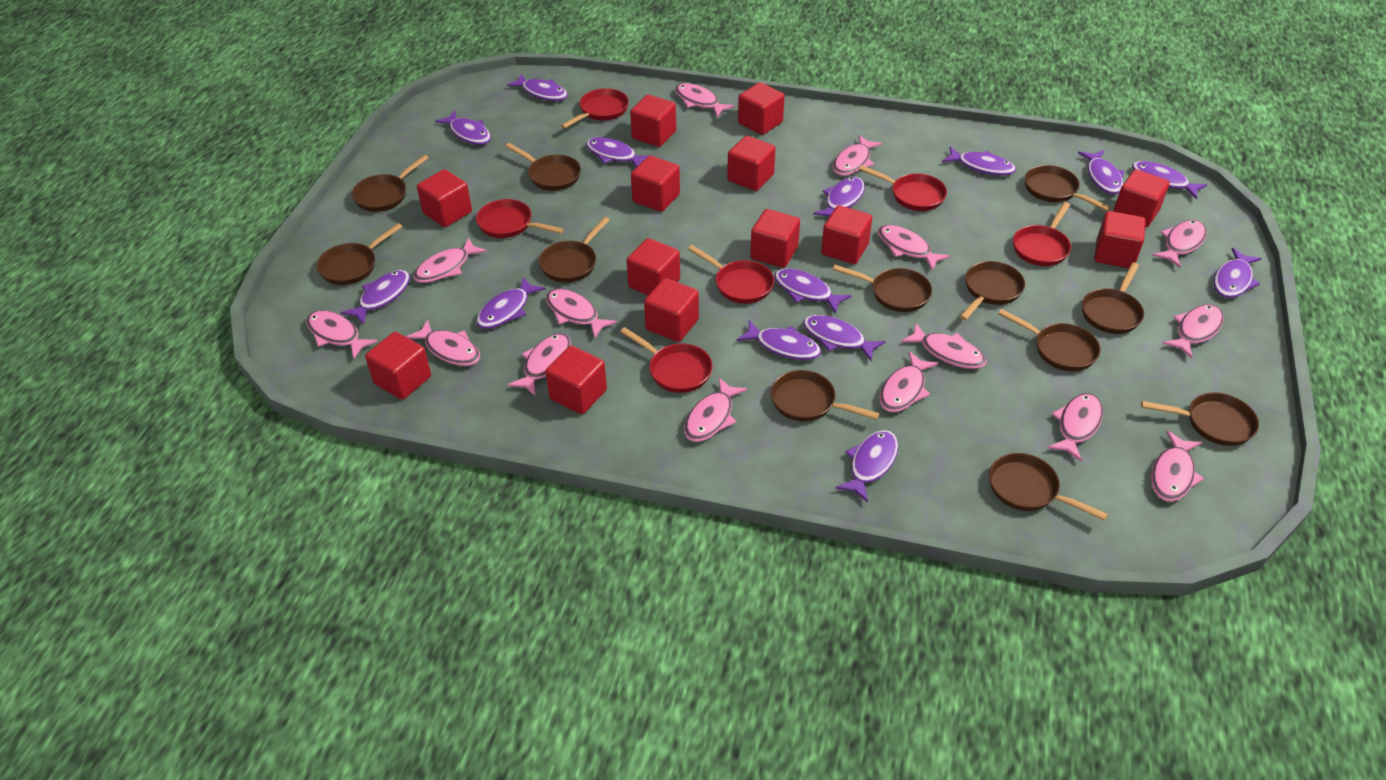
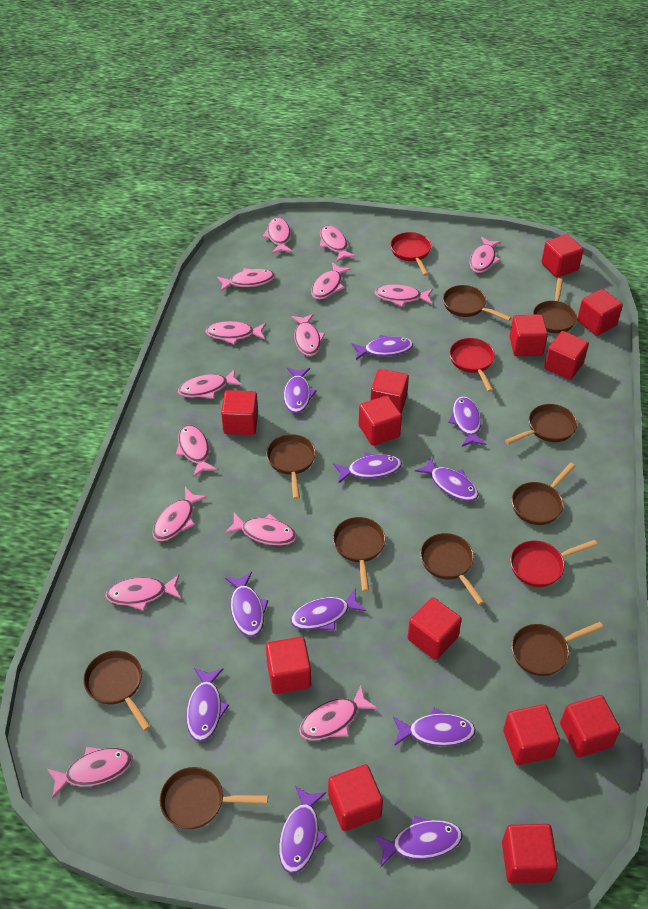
brown pan: [317,223,402,285] [352,155,428,212] [505,143,581,191] [539,217,610,283] [771,370,879,422] [833,265,932,312] [960,261,1025,320] [989,453,1108,521] [998,309,1100,371] [1025,165,1111,211] [1082,262,1144,334] [1141,392,1259,446] = 12 -> [83,650,151,731] [160,767,268,829] [266,434,316,499] [333,517,386,592] [420,533,484,605] [443,285,512,321] [505,404,577,445] [512,463,575,525] [512,622,603,676] [533,278,577,333] = 10
purple fish: [341,270,410,325] [435,111,491,145] [476,277,546,329] [507,74,568,101] [586,137,653,168] [737,320,821,360] [774,268,851,314] [803,315,886,361] [813,177,865,217] [835,430,899,503] [942,146,1016,175] [1078,150,1124,194] [1132,161,1207,199] [1214,248,1262,298] = 14 -> [186,668,229,742] [225,572,268,637] [279,786,327,874] [283,367,317,413] [291,589,366,631] [333,452,402,484] [351,335,413,360] [373,815,462,867] [393,707,476,747] [415,457,479,501] [448,396,486,446] = 11
red pan: [476,199,564,238] [561,88,629,129] [620,327,713,393] [688,245,774,304] [859,165,947,211] [1013,202,1071,266] = 6 -> [390,232,431,276] [450,338,495,392] [510,540,597,587] = 3

